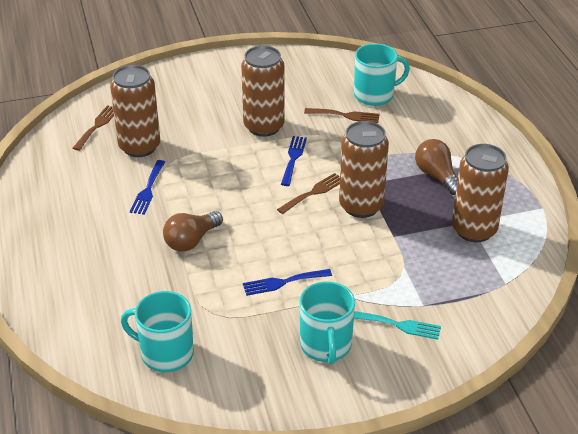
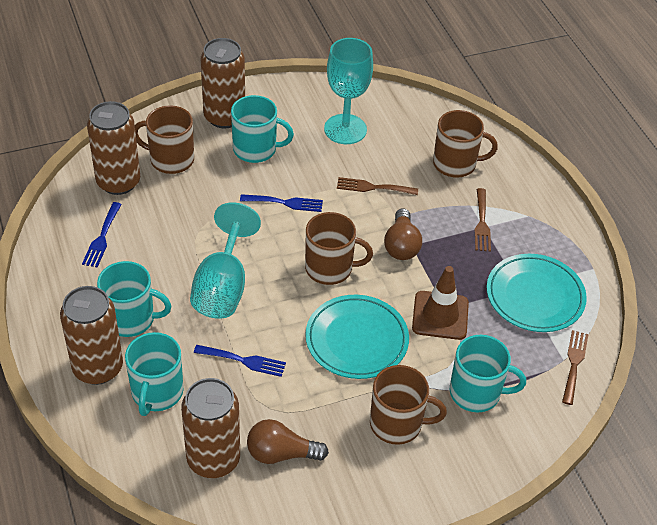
brown mug: none = 0 -> [135,105,194,174] [305,212,373,285] [370,365,447,445] [433,110,498,177] = 4
brown traffic cone: none = 0 -> [412,266,469,340] = 1
turquoise fork: [354,311,441,340] = 1 -> none = 0
turquoise goblet: none = 0 -> [190,202,261,319] [324,38,373,144] = 2
turquoise mug: [121,291,194,372] [300,281,355,365] [354,43,410,106] = 3 -> [97,261,171,337] [125,332,184,416] [231,95,294,163] [450,335,526,412] = 4
turquoise plate: none = 0 -> [305,295,409,379] [487,254,587,332] = 2

